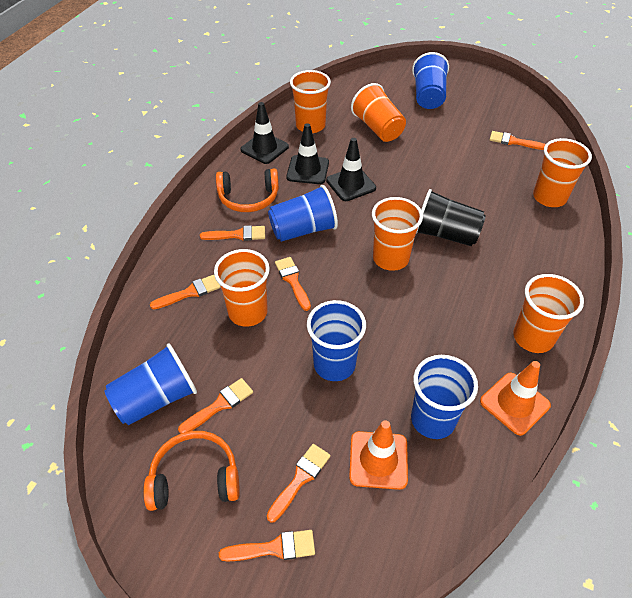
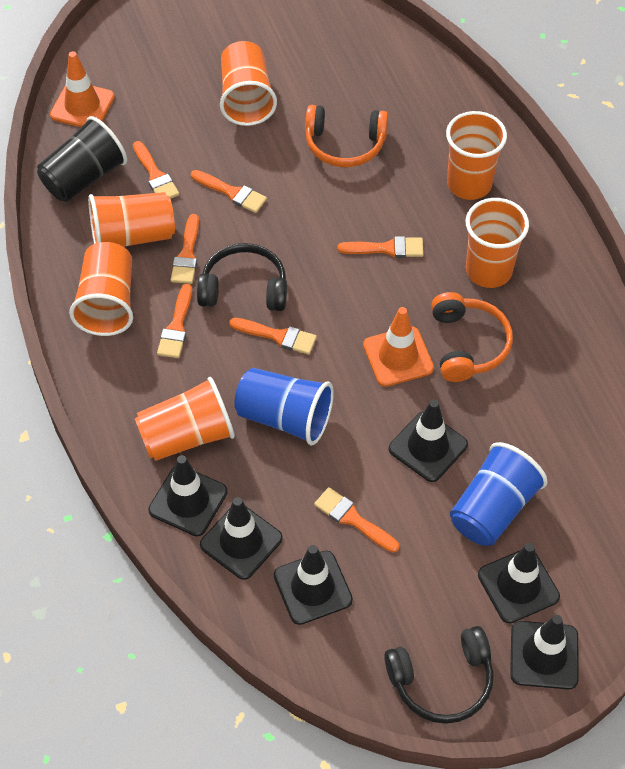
black headphones: none = 0 -> [197,243,287,311] [384,626,493,724] = 2
black traffic cone: [240,102,289,164] [286,123,329,184] [326,138,376,201] = 3 -> [148,455,228,536] [200,497,283,580] [274,545,353,625] [389,399,468,482] [478,543,560,623] [510,615,579,689] = 6
blue cup: [104,343,197,425] [268,185,338,242] [307,300,366,381] [411,355,478,439] [412,52,449,109] = 5 -> [234,368,334,445] [450,442,548,546] = 2

